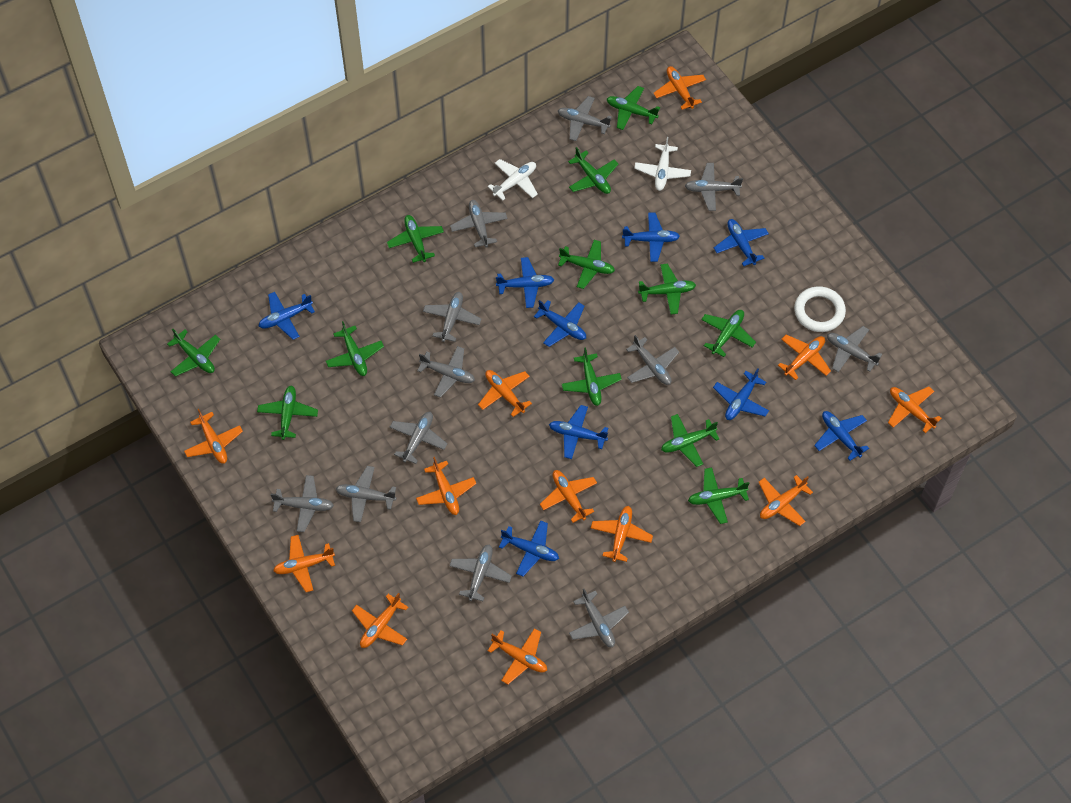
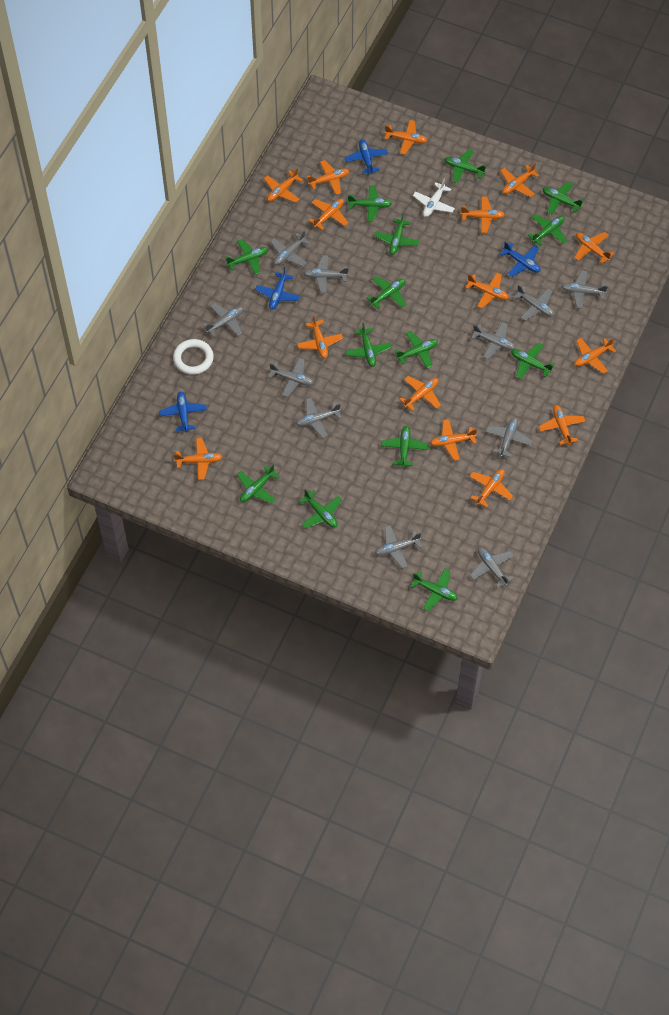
blue plane: [259,292,315,340] [496,257,554,308] [499,521,559,576] [534,300,586,347] [549,405,608,459] [622,212,680,262] [713,368,769,420] [714,219,769,266] [814,411,869,461] = 9 -> [159,391,207,432] [255,267,300,310] [344,139,388,174] [500,242,540,277] = 4
green plane: [167,329,220,377] [257,385,318,440] [326,321,384,376] [387,215,444,263] [558,240,615,289] [562,347,622,406] [568,147,619,194] [607,86,660,130] [638,263,696,314] [661,414,719,467] [688,467,749,524] [701,310,756,357] = 12 -> [225,239,268,275] [237,465,279,504] [299,489,342,529] [345,323,392,367] [348,185,392,222] [366,276,406,309] [375,213,419,255] [381,426,429,468] [394,331,438,368] [411,569,458,611] [444,149,487,183] [511,343,555,379] [528,214,567,246] [542,182,584,214] = 14
grey plane: [271,475,334,532] [336,466,396,522] [389,412,448,464] [417,346,475,398] [423,292,481,342] [449,544,512,601] [450,200,508,248] [558,96,612,141] [569,589,629,647] [626,335,679,385] [685,163,743,211] [827,326,882,372] = 12 -> [202,303,243,337] [269,358,313,397] [270,231,310,266] [296,398,342,438] [303,255,349,293] [375,525,422,568] [470,547,514,588] [471,322,515,359] [485,418,532,458] [513,285,554,321] [561,271,608,309] = 11
orange plane: [184,409,243,464] [273,535,335,592] [352,593,408,648] [416,457,476,515] [478,370,532,417] [488,628,547,684] [540,470,597,523] [591,506,653,562] [653,66,706,110] [759,475,813,526] [778,335,831,380] [888,387,942,433] = 12 -> [174,438,222,480] [264,168,303,202] [297,315,343,358] [307,160,349,195] [309,199,348,230] [385,120,427,155] [399,376,441,411] [430,419,477,461] [460,196,505,233] [465,273,509,308] [470,469,513,508] [500,163,539,197] [539,405,585,445] [574,232,614,264] [574,338,616,374] = 15
white plane: [488,159,538,201] [634,137,691,191] = 2 -> [413,178,455,217] = 1

